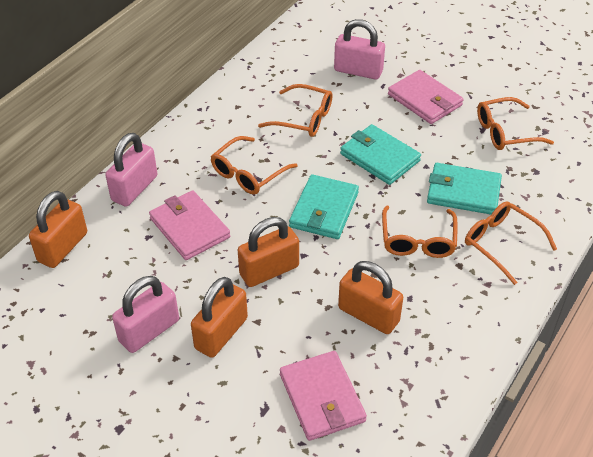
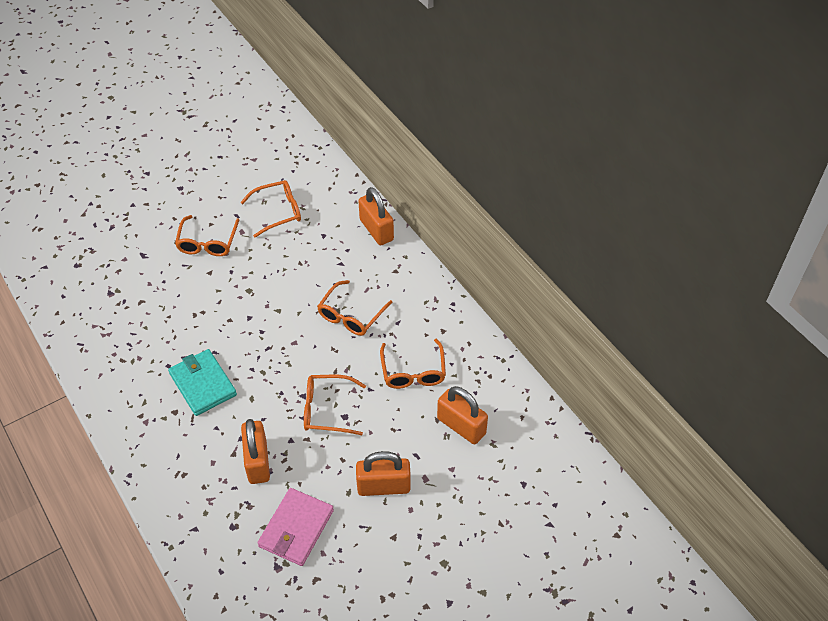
pink padlock: [105,133,158,207] [112,276,179,353] [334,19,385,80] = 3 -> none = 0
pink wallet: [149,190,230,260] [280,351,367,441] [388,70,464,124] = 3 -> [258,488,334,566] = 1
turquoise wallet: [289,174,359,239] [340,124,421,185] [427,163,502,214] = 3 -> [168,349,237,416] = 1

